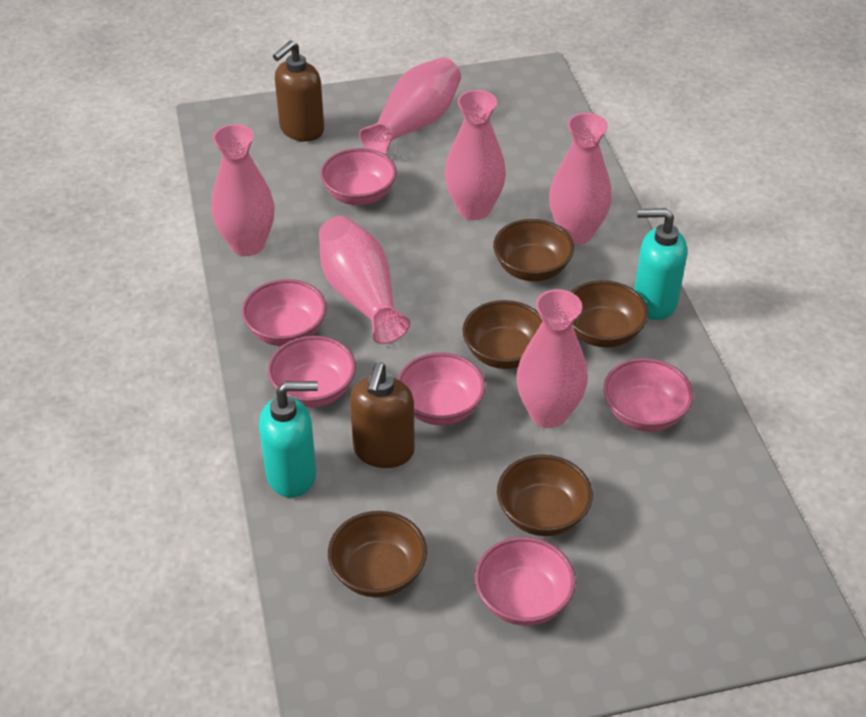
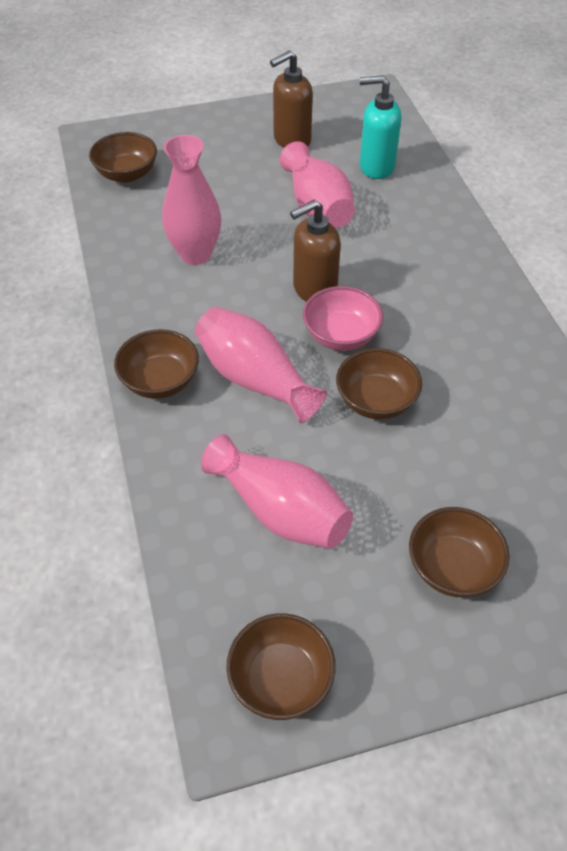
pink bowl: [242,279,327,346] [268,336,356,407] [320,148,397,205] [397,352,485,425] [475,537,576,626] [603,358,693,432] = 6 -> [303,286,383,351] = 1
pink vase: [211,124,275,256] [319,216,410,344] [359,57,461,155] [445,90,506,220] [516,289,588,428] [549,113,612,244] = 6 -> [162,135,221,265] [195,307,327,424] [201,434,353,549] [280,141,355,228] = 4
turquoise soap dispenser: [259,381,318,497] [634,208,687,320] = 2 -> [360,75,401,179] = 1

